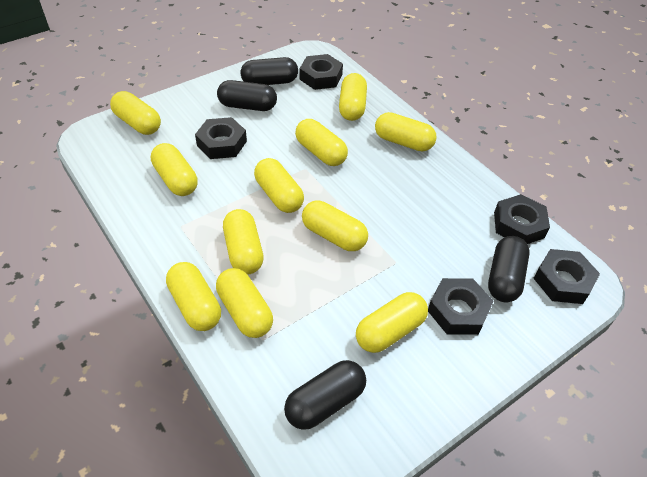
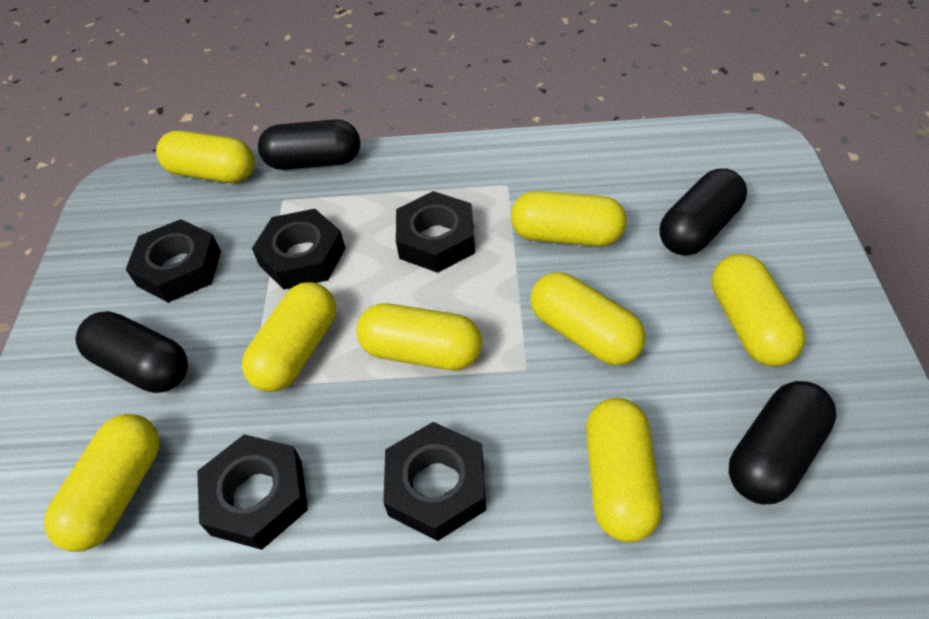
yellow capsule: [110,91,161,135] [151,143,198,196] [166,262,221,331] [216,268,273,338] [223,209,264,275] [254,158,304,213] [295,119,348,166] [302,200,368,251] [339,73,367,121] [356,292,428,353] [375,112,437,151] = 11 -> [44,414,159,552] [156,130,255,183] [242,282,336,392] [356,303,482,370] [511,191,626,246] [530,272,646,365] [586,398,661,542] [711,254,805,367] = 8

